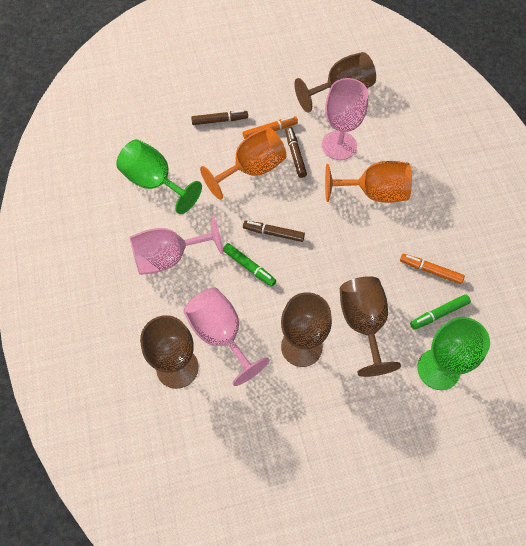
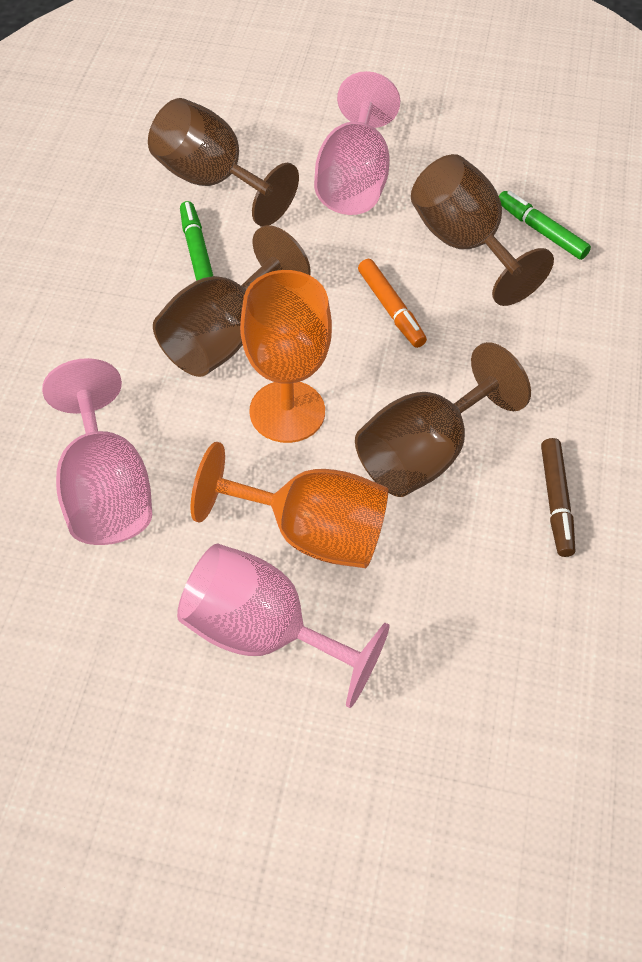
brown marker: [191,110,248,125] [243,221,305,242] [285,127,307,178] = 3 -> [541,438,575,557] = 1
green goblet: [116,139,202,214] [418,317,490,390] = 2 -> none = 0
orange marker: [243,116,298,139] [400,254,465,284] = 2 -> [358,259,427,348] = 1

